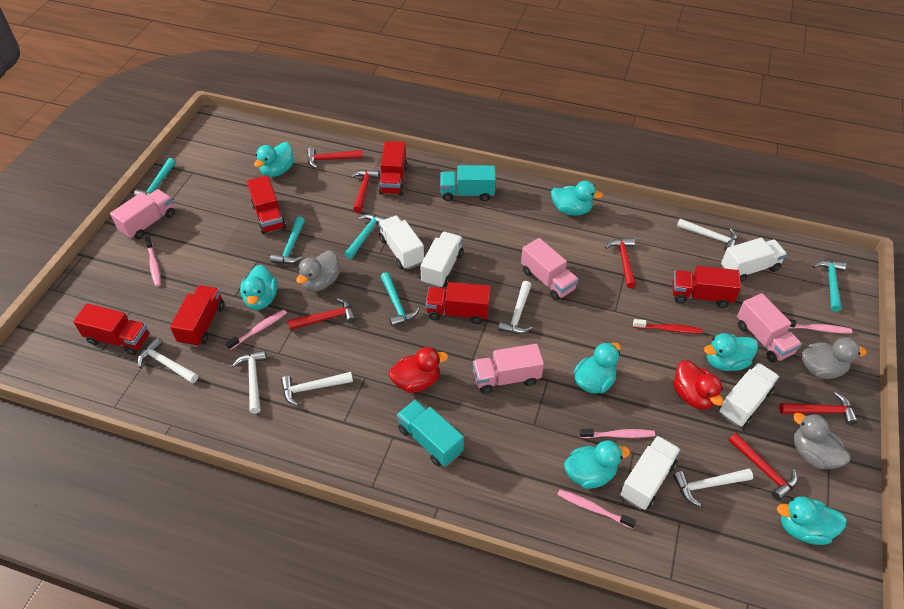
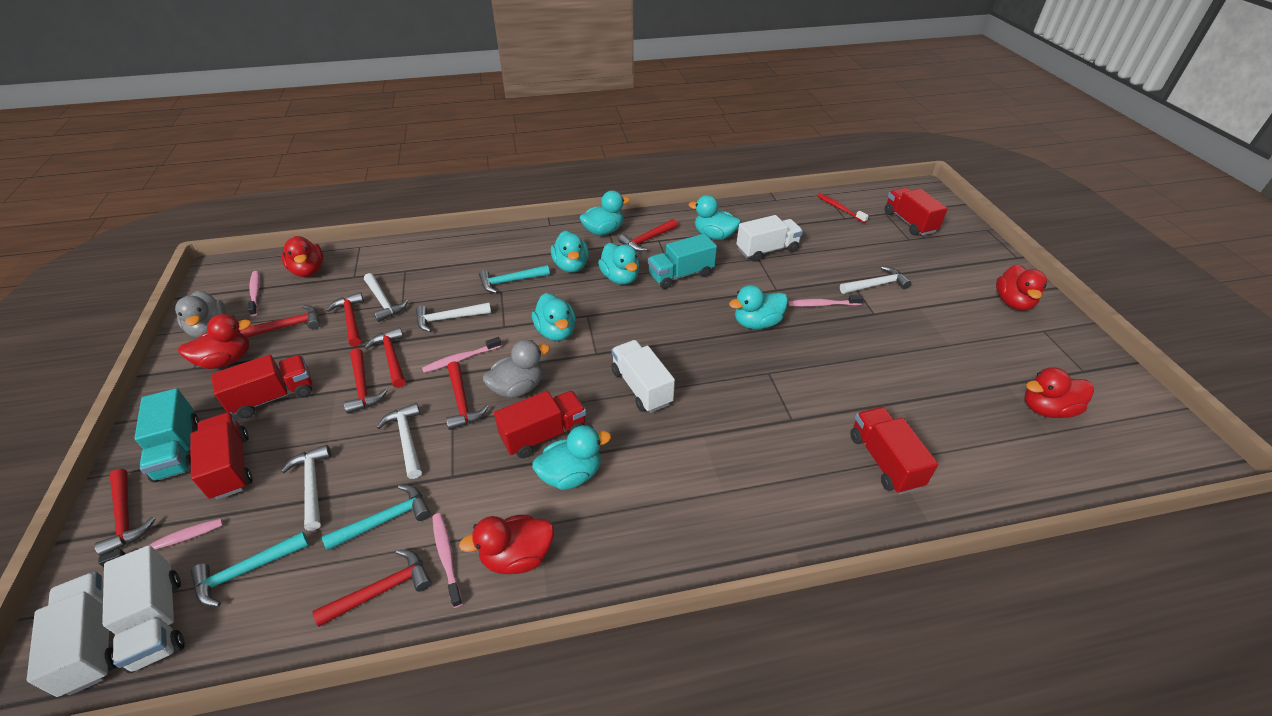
grey duck: [296,251,340,291] [793,413,851,469] [801,337,867,379] = 3 -> [175,291,227,338] [483,340,550,398] = 2
pink truck: [110,189,175,240] [473,344,544,394] [521,238,579,301] [737,293,802,363] = 4 -> none = 0
red duck: [389,347,448,393] [673,360,723,410] = 2 -> [178,314,252,369] [281,236,324,277] [459,515,554,574] [996,264,1047,310] [1025,367,1094,418] = 5
red hammer: [287,298,356,330] [307,147,363,168] [351,170,380,213] [605,238,636,288] [728,433,798,501] [779,392,858,425] = 6 -> [94,469,155,556] [240,305,320,338] [313,550,431,627] [326,292,364,347] [344,348,388,414] [365,327,405,388] [446,361,488,430] [618,219,677,252] = 8
red truck: [73,303,149,355] [170,285,225,347] [247,175,286,235] [379,141,408,195] [426,282,490,324] [672,266,741,308] = 6 -> [190,412,253,500] [211,355,312,418] [494,391,586,458] [850,407,938,494] [885,188,948,235] = 5
turquoise hammer: [134,158,176,196] [270,217,305,264] [345,214,387,259] [381,272,419,327] [813,260,846,312] = 5 -> [190,531,309,607] [322,485,431,550] [479,265,550,293] = 3
white hammer: [137,338,198,384] [232,350,267,414] [281,372,353,406] [498,281,533,334] [673,469,753,507] [677,218,738,251] = 6 -> [281,445,331,531] [364,273,408,322] [376,403,422,479] [416,303,491,332] [840,266,911,294] = 5
white truck: [378,215,424,270] [420,232,463,287] [620,436,681,510] [719,363,780,427] [721,238,787,282] = 5 -> [27,572,117,697] [102,545,185,673] [611,340,675,413] [736,215,803,262] = 4

